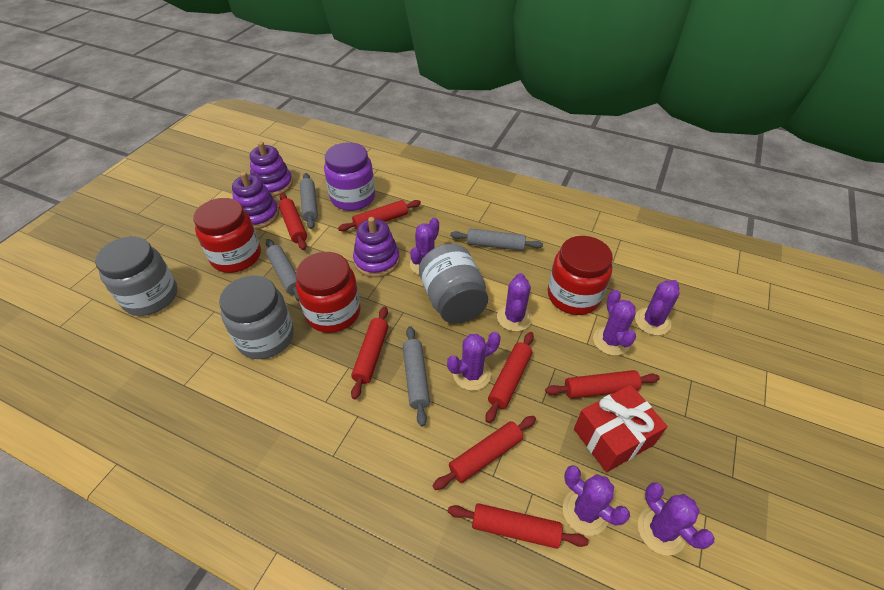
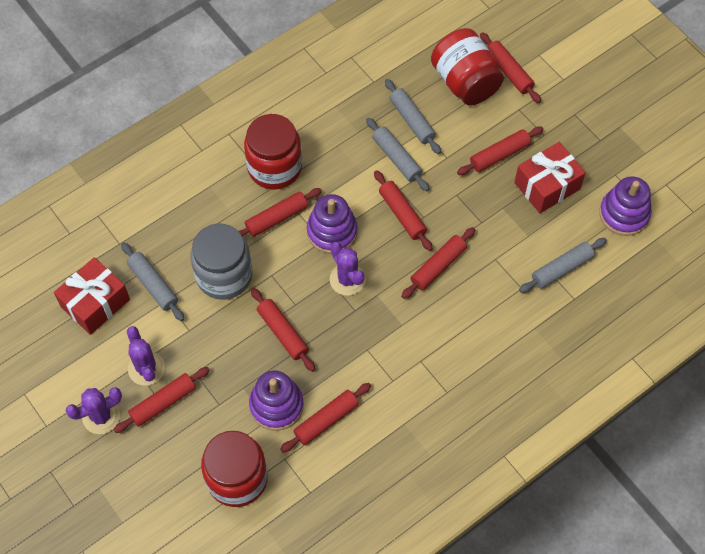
grey jar: [95,236,177,316] [219,275,294,359] [419,244,488,324] = 3 -> [191,224,252,300] = 1
purple cactus: [410,218,439,275] [447,332,501,391] [497,273,532,332] [563,465,630,536] [593,290,636,356] [635,280,680,335] [638,482,714,556] = 7 -> [66,387,122,434] [127,326,165,385] [330,242,366,296] = 3
purple jar: [324,142,375,211] = 1 -> none = 0
red gift: [574,384,667,472] = 1 -> [54,257,130,335] [514,142,586,213] = 2
red rolling pin: [279,193,307,250] [338,200,421,231] [351,306,388,399] [433,416,536,490] [448,503,589,549] [485,332,534,423] [545,370,660,399] = 7 -> [114,367,210,433] [239,188,322,237] [251,288,315,372] [280,383,371,453] [374,170,433,251] [401,227,475,299] [457,126,543,175] [480,32,541,103] = 8

